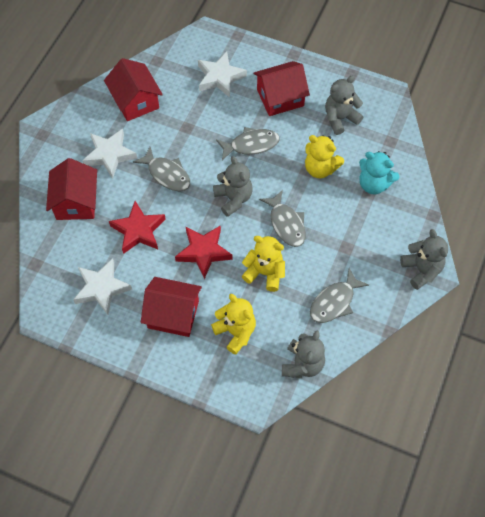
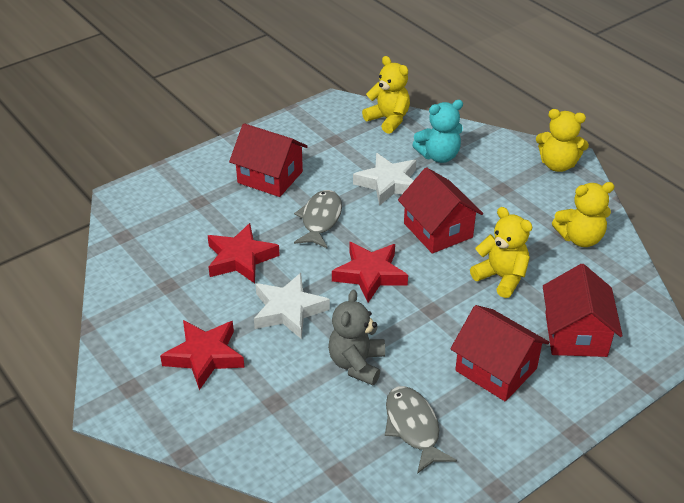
grey fish: [133,147,190,191] [216,127,280,160] [259,190,306,247] [310,268,369,323] = 4 -> [294,190,342,249] [385,386,457,474] = 2
grey teddy bear: [213,156,252,217] [282,331,325,378] [325,76,363,135] [400,229,448,290] = 4 -> [328,290,385,385] = 1
red star: [109,201,166,254] [175,225,232,279] = 2 -> [160,320,245,390] [208,223,280,283] [332,242,408,302] = 3
white star: [73,258,132,315] [82,129,137,179] [198,51,247,98] = 3 -> [254,273,330,339] [353,153,416,206] = 2
yellow teddy bear: [211,294,256,355] [242,236,285,292] [305,135,344,178] = 3 -> [362,56,410,134] [470,207,532,298] [536,109,589,172] [552,182,615,247] = 4

